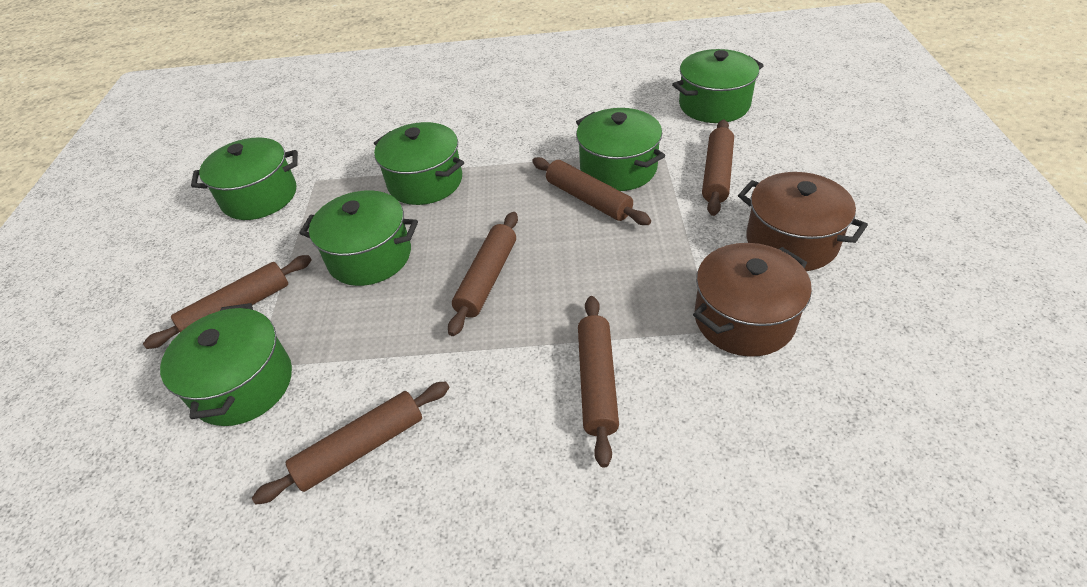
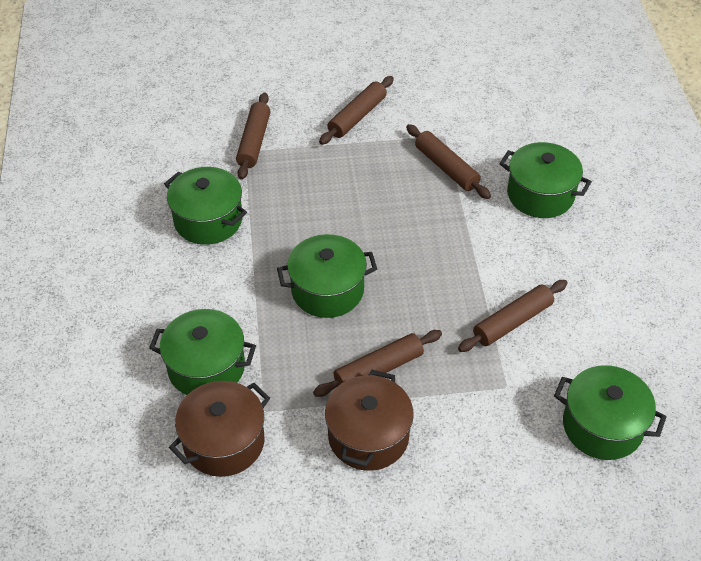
brown rolling pin: [143,255,312,349] [252,381,450,505] [448,212,518,336] [532,157,651,225] [578,296,619,468] [702,119,734,216] = 6 -> [236,92,270,180] [313,330,442,397] [319,76,394,145] [406,124,491,199] [458,280,568,352] = 5
green pot: [160,303,292,426] [191,137,298,220] [300,190,418,286] [374,122,464,205] [576,108,665,191] [672,49,764,123] = 6 -> [149,309,256,395] [164,167,247,245] [277,234,377,318] [499,142,592,218] [554,365,667,460] = 5

